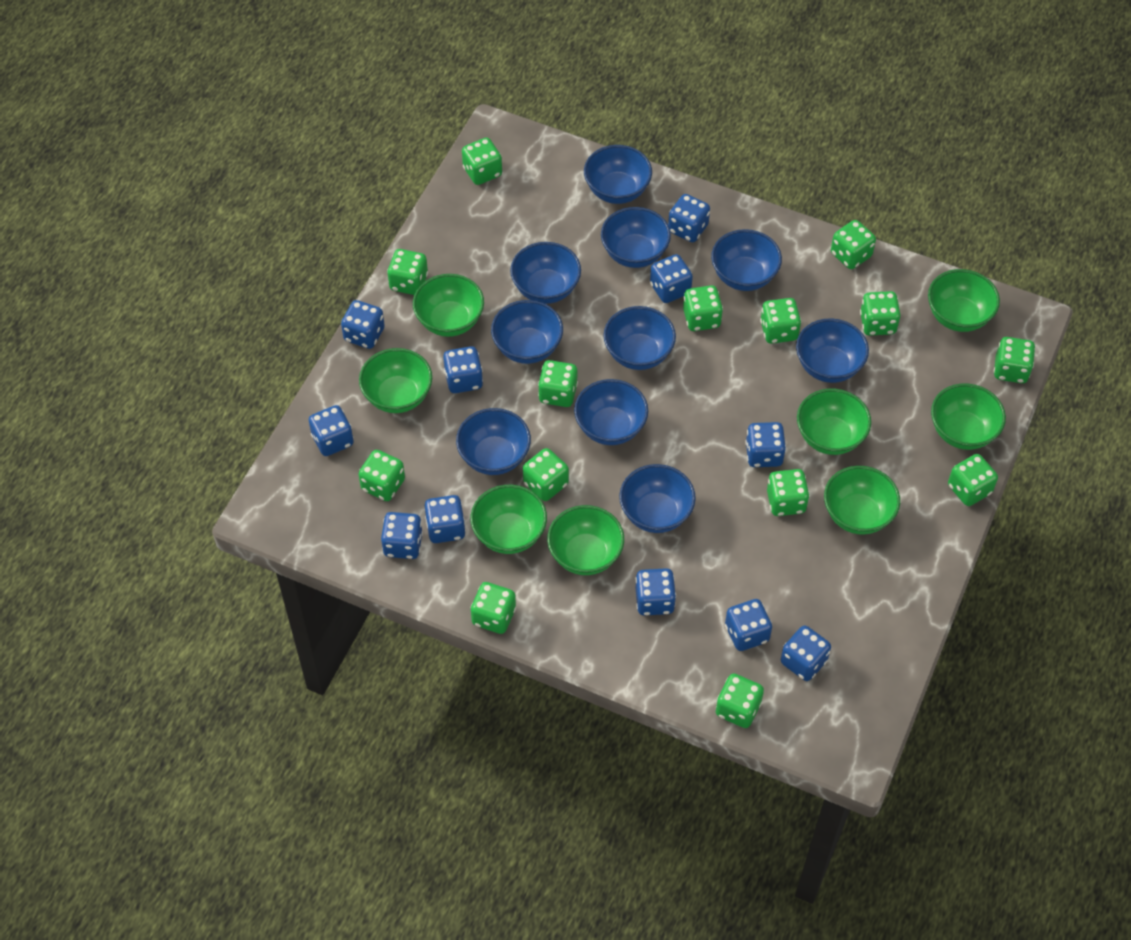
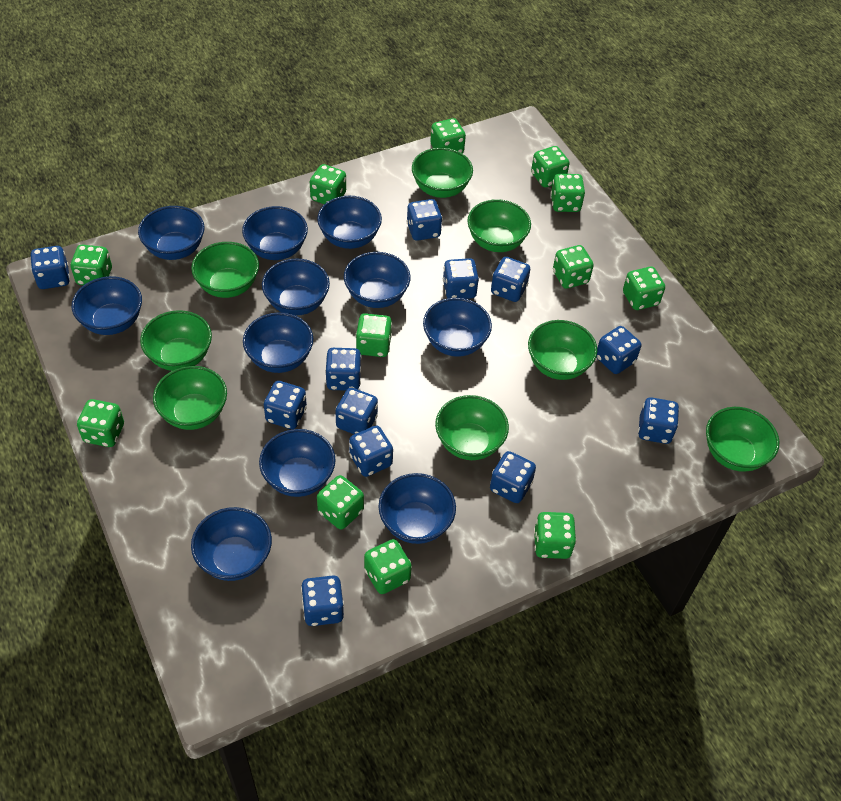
blue bowl: [456,408,531,475] [491,300,563,364] [510,242,581,304] [574,379,648,445] [584,145,652,204] [601,207,671,268] [603,306,676,370] [619,464,696,533] [711,229,782,291] [796,318,869,383] = 10 -> [72,276,142,335] [138,206,205,260] [191,507,272,581] [242,206,308,260] [243,312,314,373] [259,429,336,497] [262,258,330,316] [317,196,382,249] [344,252,411,308] [378,473,456,544] [423,298,492,357] = 11
blue dice: [309,405,354,456] [341,300,385,349] [381,512,423,559] [425,495,466,543] [443,346,483,393] [636,568,676,616] [650,254,693,303] [668,194,710,242] [725,599,772,651] [745,422,786,467] [781,625,831,681] = 11 -> [31,246,70,289] [264,381,307,429] [301,575,344,626] [325,348,362,391] [335,388,378,434] [349,426,393,477] [407,199,442,241] [443,258,479,299] [490,451,536,503] [491,257,530,302] [596,326,641,374] [638,397,679,444] = 12
green dice: [358,450,405,501] [387,249,428,295] [462,138,502,185] [471,582,516,634] [523,448,569,501] [538,360,578,407] [683,285,723,331] [716,673,764,728] [760,298,801,344] [767,469,810,516] [831,220,876,269] [860,291,901,336] [948,454,998,506] [994,337,1035,383] = 14 -> [70,245,112,285] [77,399,124,447] [310,164,346,204] [317,475,364,530] [356,313,392,357] [364,539,412,594] [430,118,466,153] [531,146,570,187] [534,512,576,559] [551,174,585,212] [553,245,594,289] [623,267,665,310] = 12

